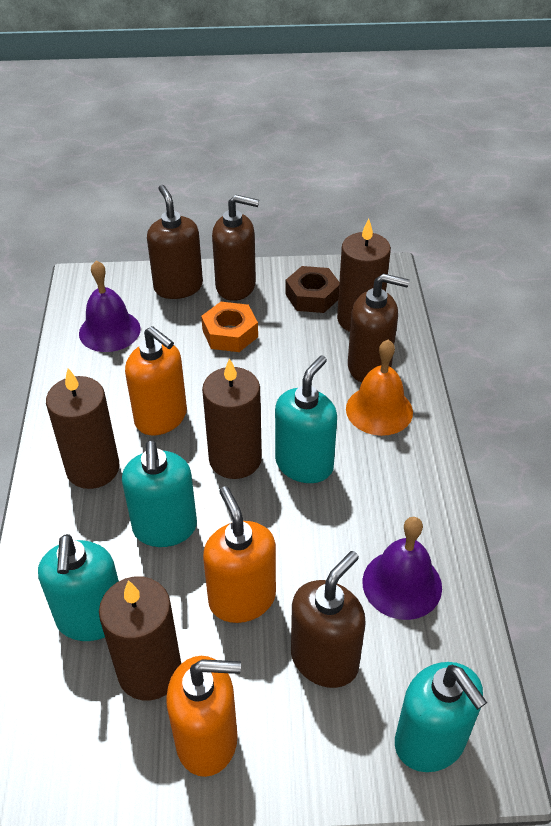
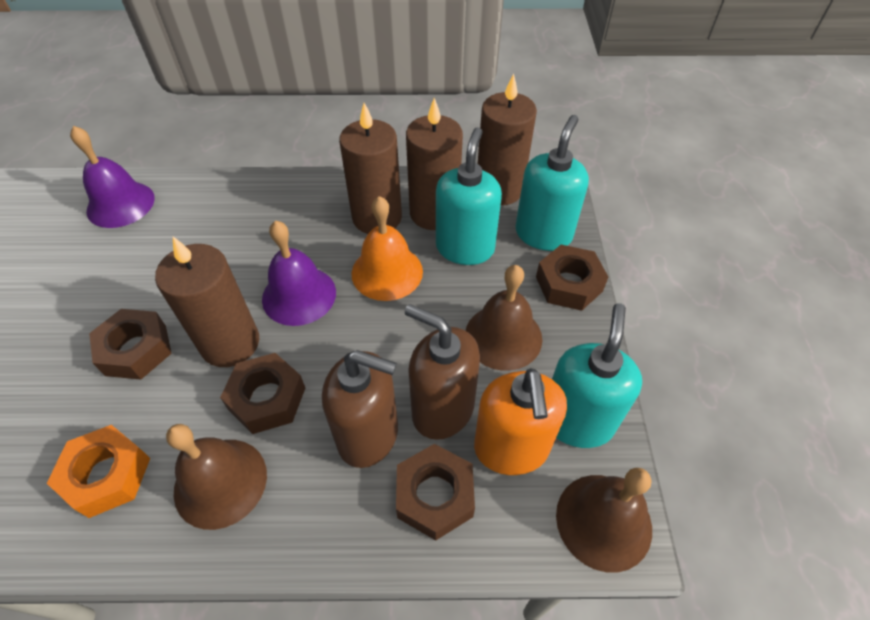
brown bell: none = 0 -> [166,424,267,530] [465,265,542,371] [556,468,652,572] = 3
brown nut: [286,266,339,313] = 1 -> [89,309,172,380] [220,353,305,434] [396,444,475,540] [536,245,608,311] = 4
brown soap dispenser: [147,185,203,299] [212,195,259,301] [291,551,366,688] [348,274,410,383] = 4 -> [322,350,398,468] [405,304,480,440] = 2
orange soap dispenser: [125,326,187,435] [166,656,241,777] [203,486,276,623] = 3 -> [474,368,567,475] = 1
turquoise soap dispenser: [38,534,119,641] [122,440,197,547] [275,355,337,483] [395,662,487,772] = 4 -> [436,127,502,265] [515,115,589,251] [552,303,642,448] = 3

